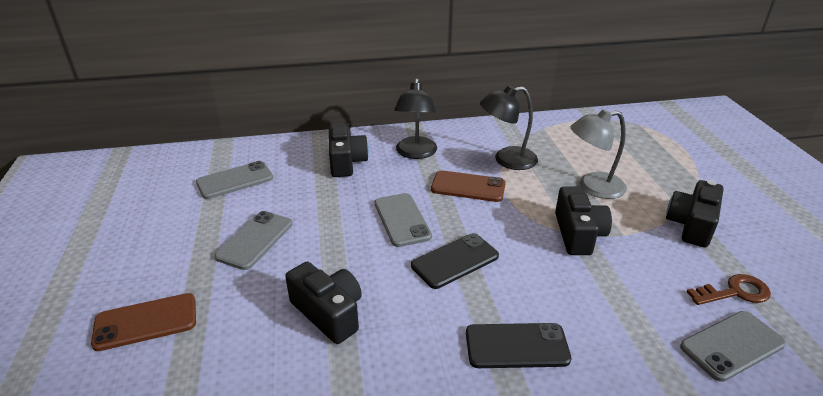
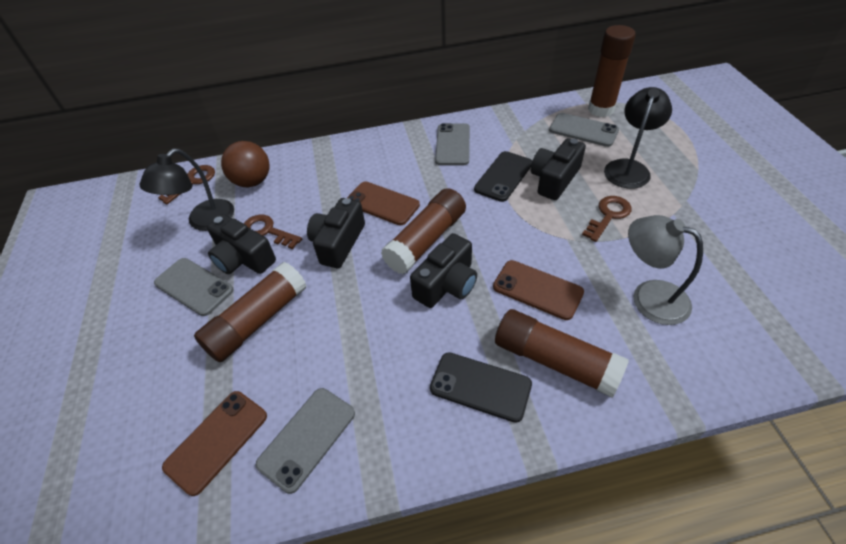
brown ball: none = 0 -> [221,141,270,187] = 1
brown glue stick: none = 0 -> [194,262,307,362] [381,188,466,274] [495,309,629,398] [588,25,636,117] = 4
brown key: [687,274,771,305] = 1 -> [158,165,215,204] [244,215,302,249] [582,196,632,242] = 3
brown phone: [91,293,196,351] [431,170,506,202] = 2 -> [162,391,267,496] [347,182,420,225] [493,260,584,320] = 3

